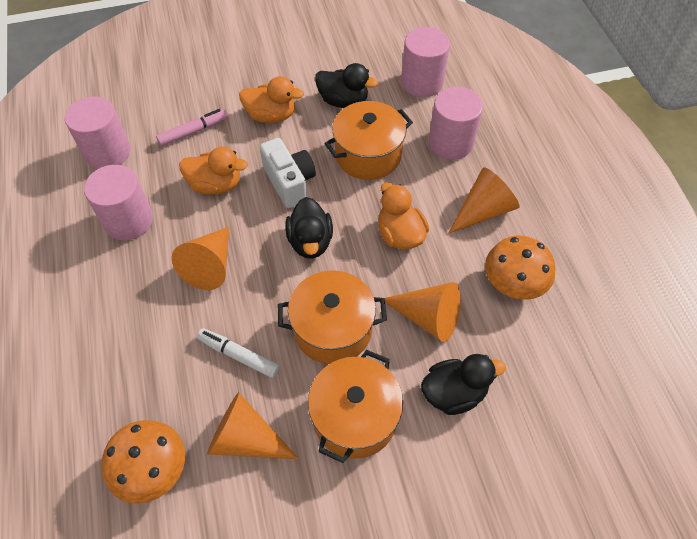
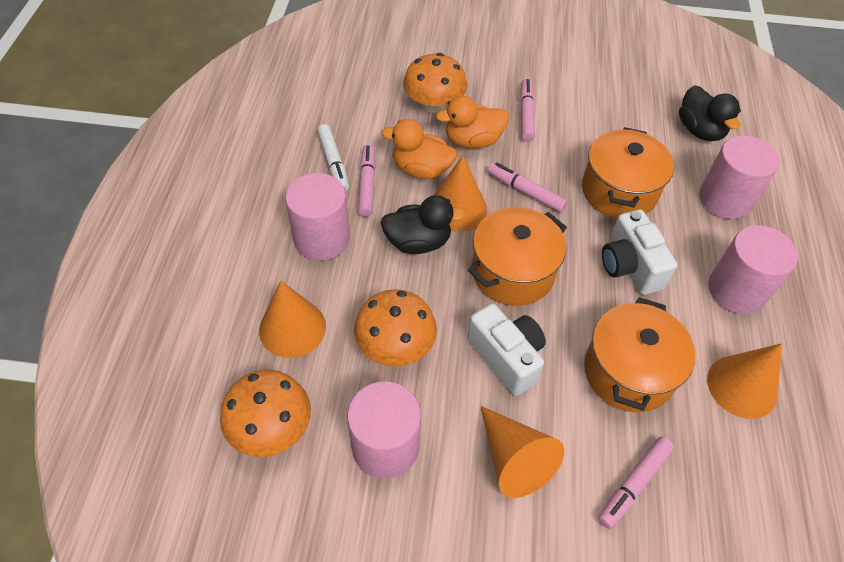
black duck: [285,197,333,259] [315,63,378,108] [421,354,506,415] = 3 -> [380,195,466,254] [679,85,741,141] = 2
orange duck: [179,147,248,194] [239,76,304,123] [378,182,429,250] = 3 -> [381,119,457,179] [436,96,509,149] = 2
orange mushroom: [101,420,185,504] [485,236,556,300] = 2 -> [220,370,311,457] [354,289,437,367] [403,53,467,113] = 3
pink marker: [156,109,228,146] = 1 -> [358,144,376,217] [488,162,568,212] [520,79,535,142] [598,437,674,529] = 4
white camera: [260,138,316,208] = 1 -> [467,304,546,396] [602,209,677,295] = 2

